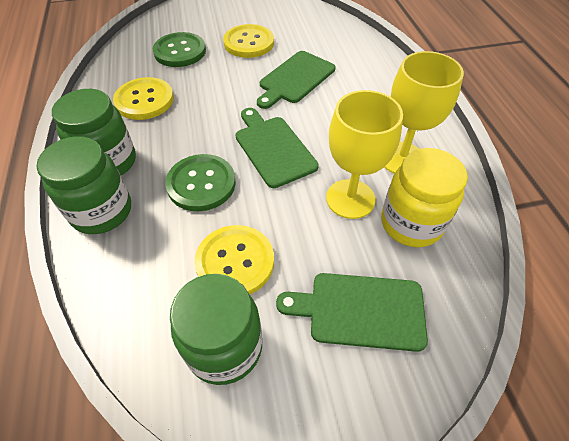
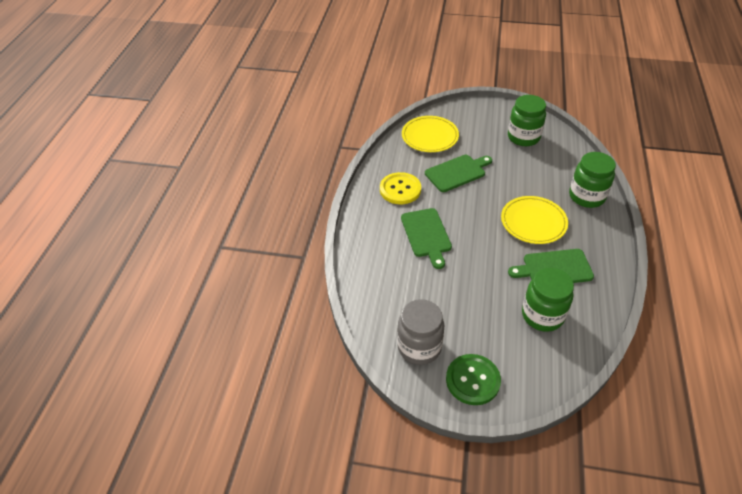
green button: [153,32,206,67] [165,154,236,211] = 2 -> [446,354,501,405] = 1
grey jar: none = 0 -> [397,299,444,365] = 1
yellow button: [113,77,174,120] [195,225,274,295] [223,24,274,58] = 3 -> [380,172,421,204] = 1
yellow goblet: [326,90,403,219] [384,51,464,174] = 2 -> none = 0
yellow jar: [381,148,468,247] = 1 -> none = 0
yellow plate: none = 0 -> [402,116,459,152] [501,196,568,244] = 2

